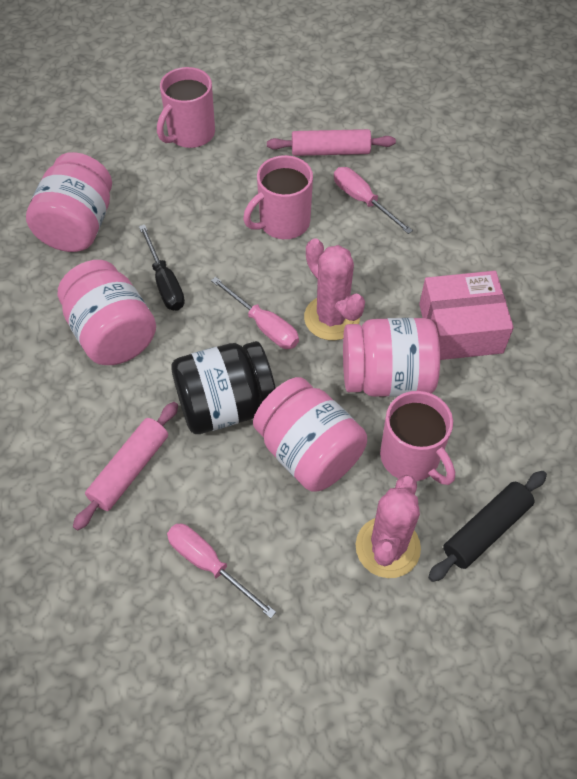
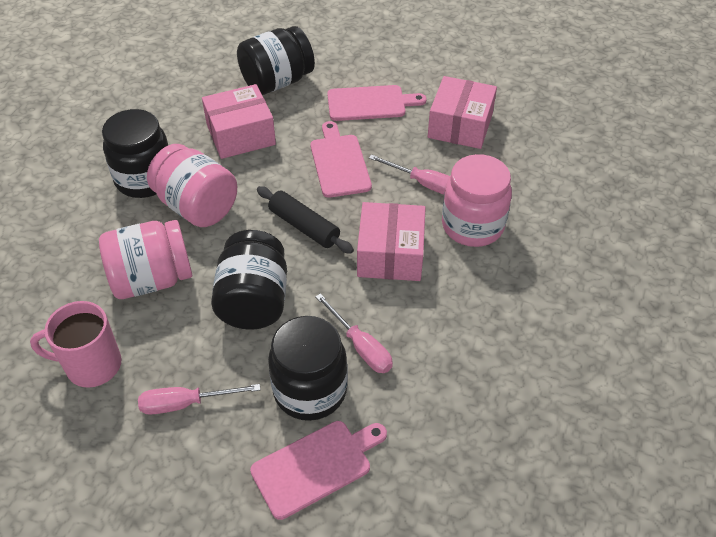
black jar: [172,341,276,434] = 1 -> [102,109,168,198] [211,230,287,330] [237,26,315,95] [268,316,348,421] = 4
black screwdriver: [139,225,185,311] = 1 -> none = 0
pink box: [419,271,514,360] = 1 -> [202,84,276,159] [357,202,426,281] [428,76,497,149] = 3
pink cactus: [304,238,365,340] [356,475,421,578] = 2 -> none = 0
pink cutting board: none = 0 -> [250,421,387,520] [311,121,372,198] [327,85,427,121] = 3
pink jar: [26,152,112,252] [58,260,156,365] [253,377,367,492] [343,318,440,397] = 4 -> [99,220,192,299] [147,144,237,227] [442,154,512,247] = 3
pink mug: [157,67,215,148] [243,155,313,239] [380,391,455,485] = 3 -> [30,301,122,388] = 1
pink rolling pin: [73,402,178,531] [267,129,396,156] = 2 -> none = 0

